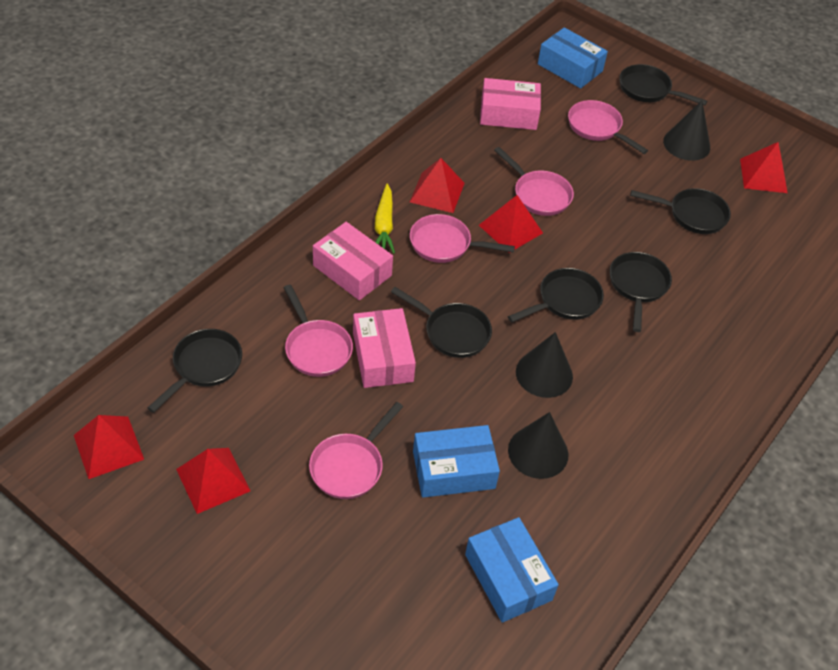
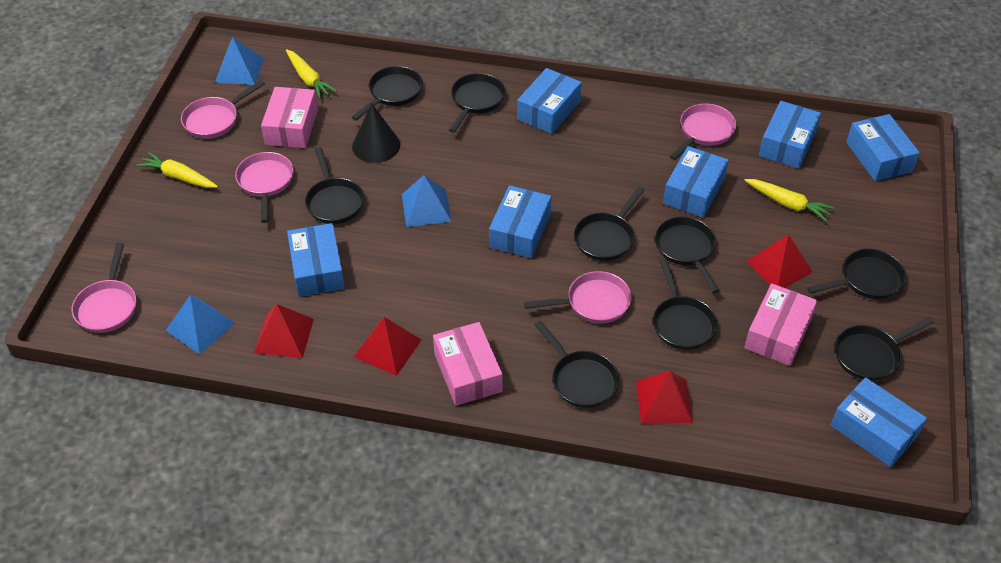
black cone: [508,412,568,479] [516,332,573,398] [663,101,710,161] = 3 -> [352,103,400,163] = 1
black pan: [148,329,242,413] [391,287,492,358] [508,268,604,322] [610,252,672,332] [620,64,707,105] [630,188,731,234] = 6 -> [305,147,364,224] [352,66,423,121] [449,73,505,133] [534,320,619,408] [574,186,645,261] [653,259,717,350] [655,217,720,293] [807,249,906,300] [835,317,935,381] = 9
blue box: [413,425,500,498] [465,517,559,623] [538,27,608,88] = 3 -> [287,223,345,297] [489,185,551,258] [517,68,582,134] [663,146,728,218] [759,101,821,169] [831,377,927,467] [846,114,920,181] = 7
blue pyramid: none = 0 -> [166,295,235,354] [215,37,264,85] [402,175,452,227] = 3
red pyramid: [74,415,144,479] [176,448,251,514] [410,158,465,213] [479,195,543,253] [740,142,788,193] = 5 -> [254,304,314,358] [354,317,421,376] [636,371,693,424] [746,234,813,288] = 4
yellow carrot: [375,184,395,253] = 1 -> [136,152,218,188] [286,49,337,99] [744,179,835,222] = 3

